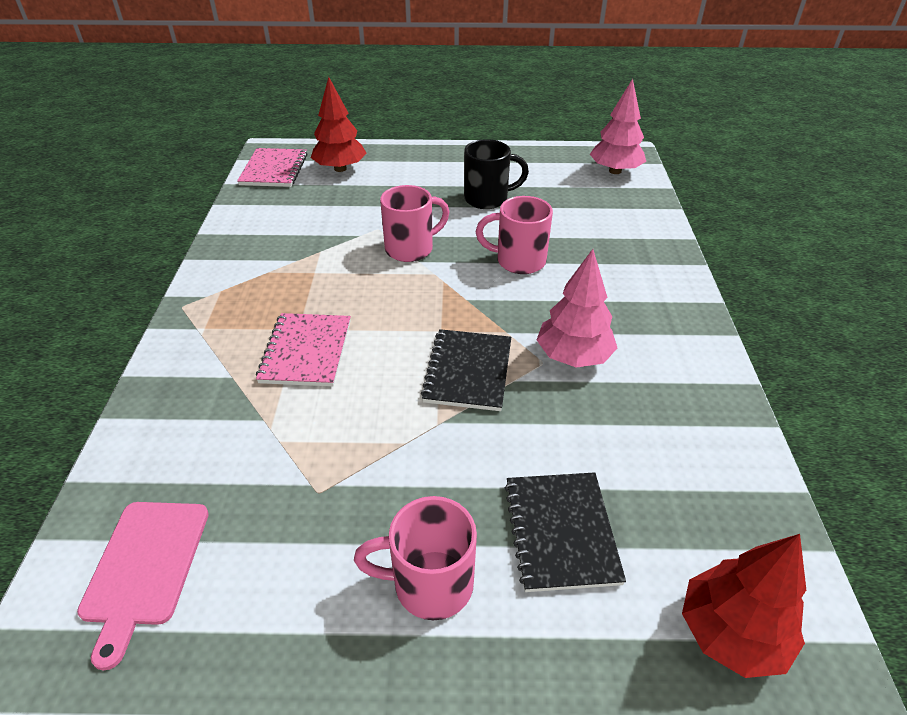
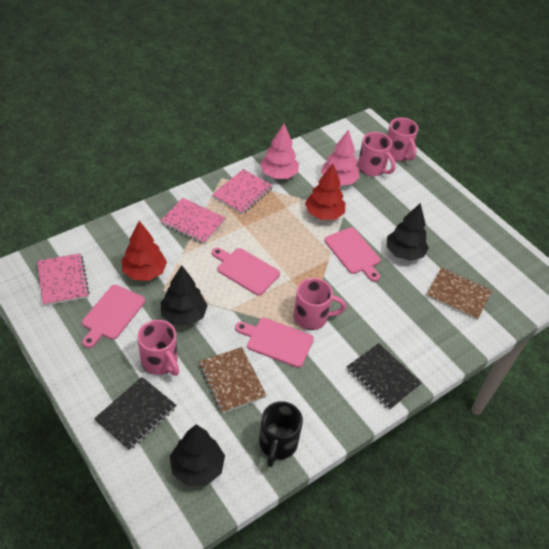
black tree: none = 0 -> [160,265,208,326] [170,424,225,486] [387,203,429,261] = 3
brown notebook: none = 0 -> [199,347,267,414] [426,267,492,320] = 2
pink cutting board: [77,502,209,670] = 1 -> [82,285,145,348] [212,248,280,296] [235,318,314,368] [324,227,380,282] = 4
pink mug: [354,496,477,620] [380,185,449,262] [476,196,553,274] = 3 -> [137,320,179,376] [294,278,346,330] [358,132,396,176] [387,117,418,161] = 4
pink notebook: [237,148,307,187] [256,313,351,386] = 2 -> [37,253,90,306] [160,198,226,244] [212,169,273,215] = 3

